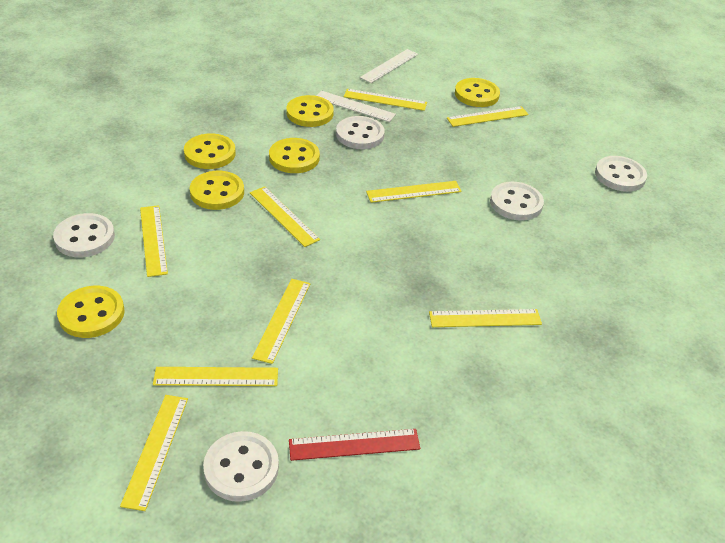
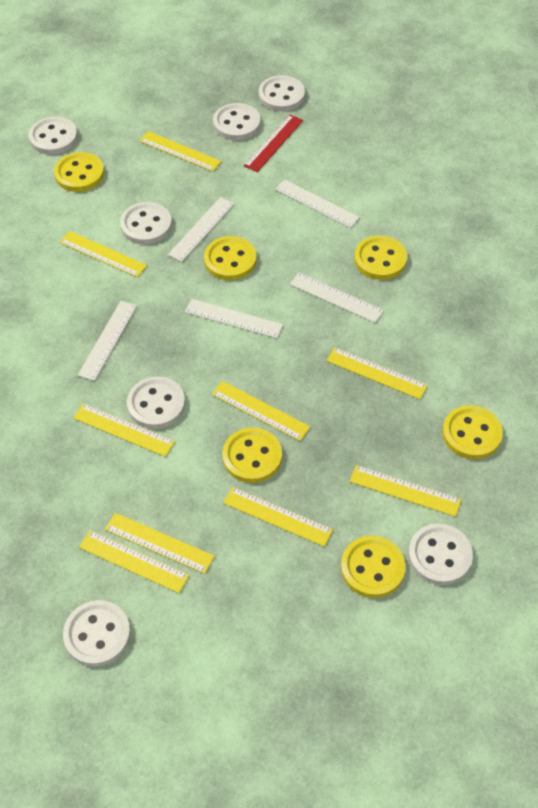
white button: [53,213,115,257] [203,431,279,502] [336,116,385,149] [490,182,544,221] [595,156,647,192] = 5 -> [28,117,78,155] [63,600,131,667] [120,202,172,245] [127,377,185,429] [213,103,261,140] [259,75,305,111] [408,524,473,585] = 7
white ruler: [316,91,396,122] [360,49,418,83] = 2 -> [78,301,137,381] [168,197,234,262] [185,299,283,338] [275,179,360,228] [290,272,384,323] = 5

